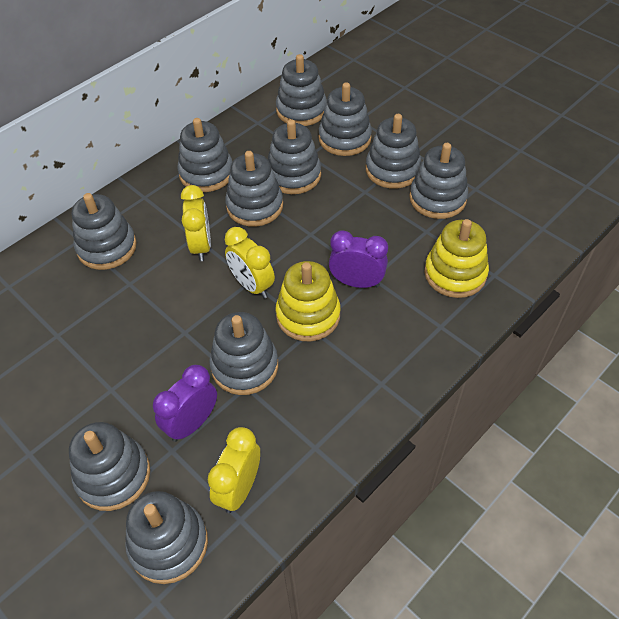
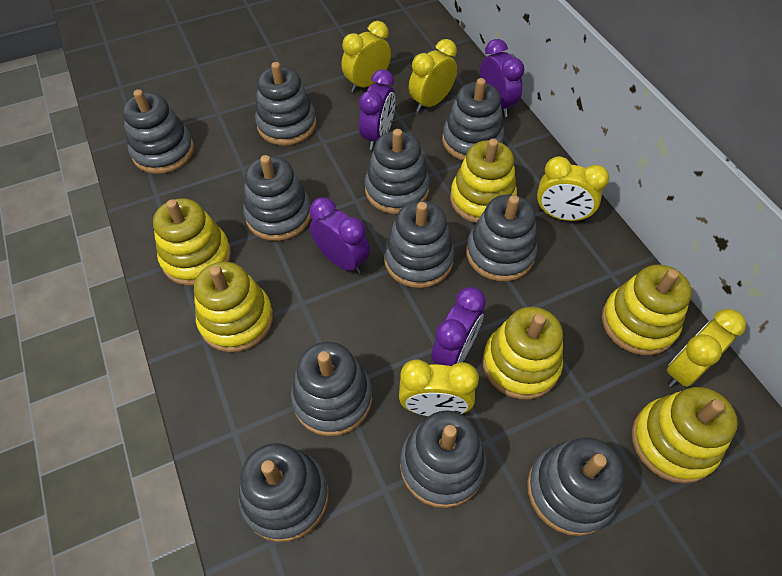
purple clock: [153,365,217,442] [329,230,388,288] = 2 -> [310,197,370,274] [359,69,395,150] [431,287,486,366] [480,39,525,117] = 4
yellow clock: [181,185,211,261] [208,427,260,513] [225,227,275,299] = 3 -> [341,21,391,92] [399,359,479,416] [409,39,457,112] [537,156,609,222] [667,309,746,388] = 5
yellow stacking toy: [276,261,340,342] [424,219,489,298] = 2 -> [153,198,231,286] [194,262,273,352] [450,139,517,223] [483,307,563,400] [602,265,692,355] [632,387,738,484] = 6

